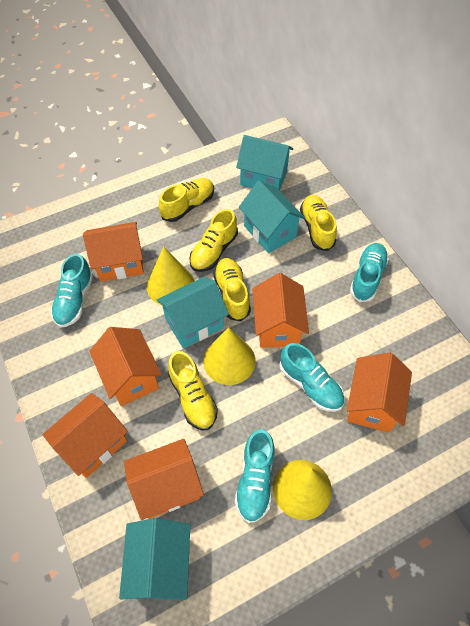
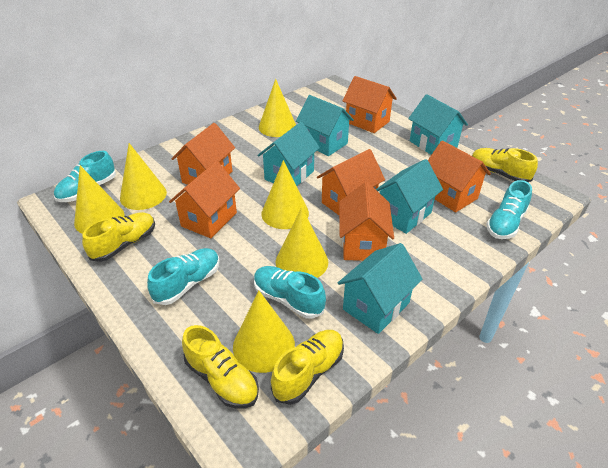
turquoise house: [119,518,190,600] [156,277,229,349] [236,135,293,191] [239,180,305,253] = 4 -> [257,122,320,186] [296,95,354,156] [338,243,423,334] [376,159,443,234] [408,94,468,155] = 5
yellow cone: [147,247,195,305] [203,327,255,385] [273,460,332,520] = 3 -> [74,166,124,234] [120,143,167,210] [233,291,295,373] [259,79,296,137] [261,160,309,229] [276,207,328,278] = 6
yellow shoe: [159,178,214,222] [168,351,218,430] [189,209,238,272] [213,258,251,322] [300,195,337,251] = 5 -> [82,212,155,262] [182,325,259,408] [271,330,344,405] [472,148,538,182] = 4

